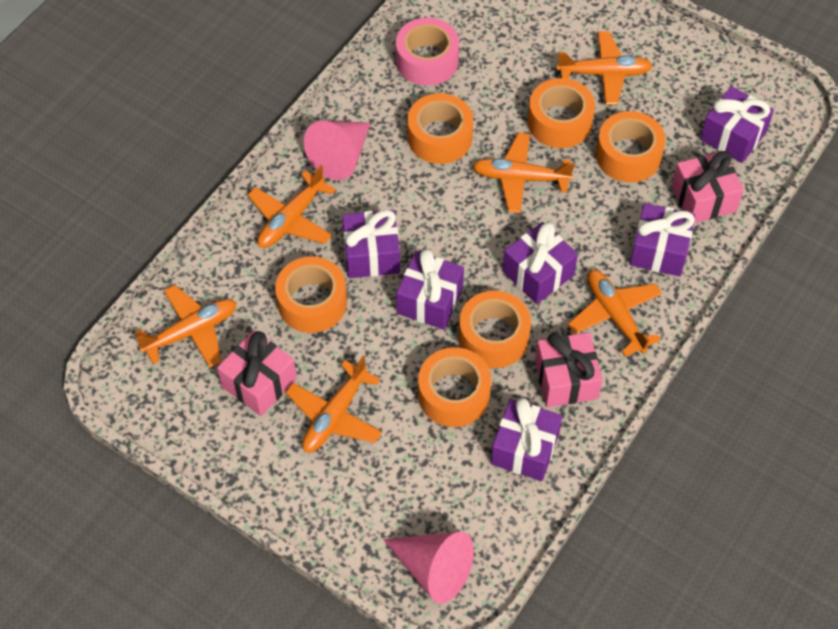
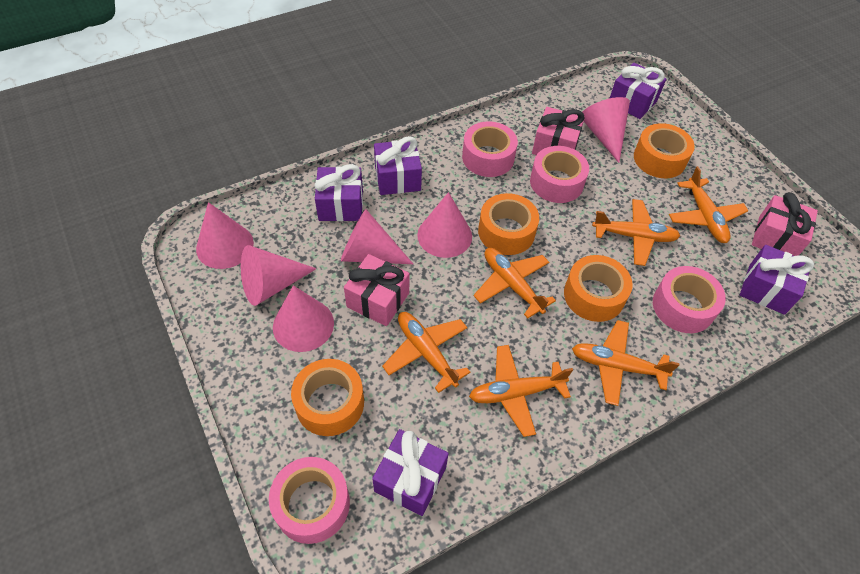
orange tape: [275,256,347,333] [408,93,473,164] [418,347,491,427] [459,291,531,368] [528,78,595,148] [596,111,666,183] = 6 -> [291,359,364,436] [478,193,539,255] [564,255,633,322] [634,123,695,178] = 4
pink cone: [304,121,370,180] [384,531,474,604] = 2 -> [196,202,254,269] [241,245,317,306] [273,285,334,352] [341,209,413,264] [417,192,472,258] [582,97,630,163] = 6
pink tape: [396,18,459,86] = 1 -> [269,457,350,544] [462,121,518,177] [530,146,589,203] [653,266,726,333] = 4
purple gift: [342,210,400,278] [396,249,464,330] [491,398,562,481] [503,222,578,304] [630,203,695,277] [700,86,774,163] = 6 -> [314,164,363,221] [372,429,449,516] [374,136,422,195] [609,63,666,119] [740,245,814,315] = 5

